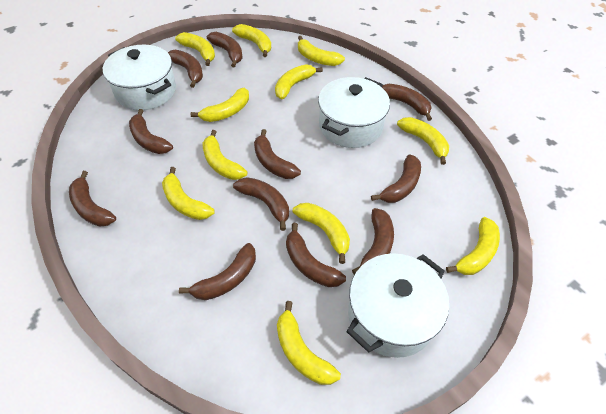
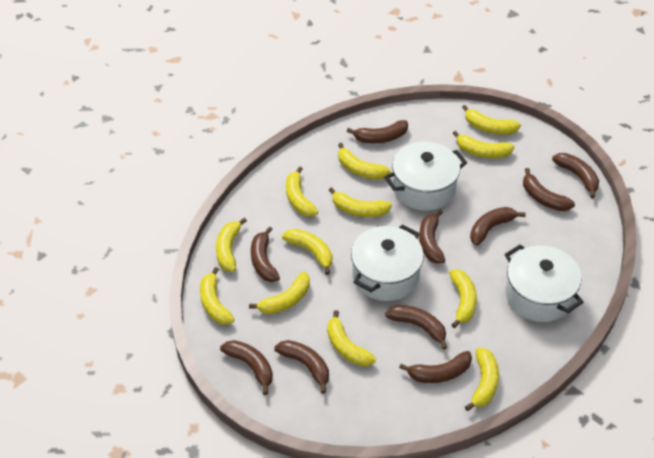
brown banana: [69,171,116,227] [129,109,173,154] [168,50,203,88] [179,243,256,300] [207,32,243,67] [233,177,289,231] [254,129,301,179] [286,223,346,287] [352,208,394,275] [371,154,421,203] [382,84,432,121] = 11 -> [220,340,273,395] [251,227,280,282] [274,340,329,394] [347,120,408,143] [385,305,447,350] [399,351,472,383] [419,210,445,263] [470,207,526,246] [523,168,575,211] [552,153,599,198] = 10
yellow banana: [162,167,215,220] [175,32,215,66] [191,88,249,122] [202,130,247,180] [232,24,271,57] [275,64,323,99] [277,301,341,385] [293,203,350,264] [298,36,345,66] [397,117,449,165] [446,217,500,275] = 11 -> [200,267,234,325] [216,218,247,272] [249,272,310,314] [282,229,332,275] [286,166,318,217] [327,310,376,366] [329,187,392,217] [338,143,391,179] [449,270,477,328] [453,131,514,158] [462,105,521,134] [465,348,499,411] = 12

